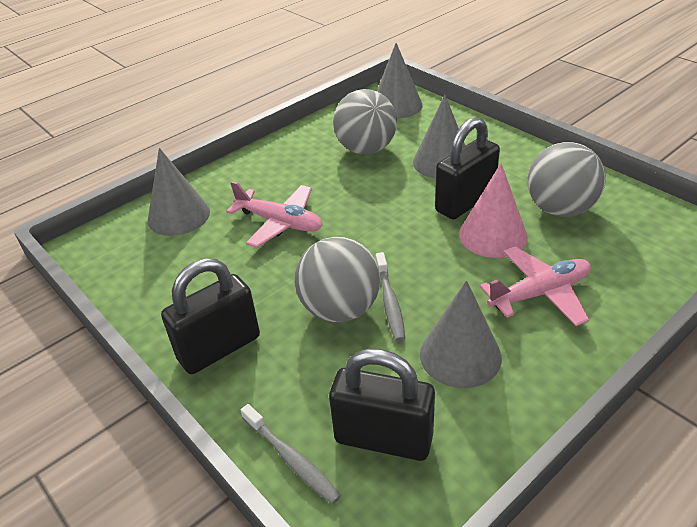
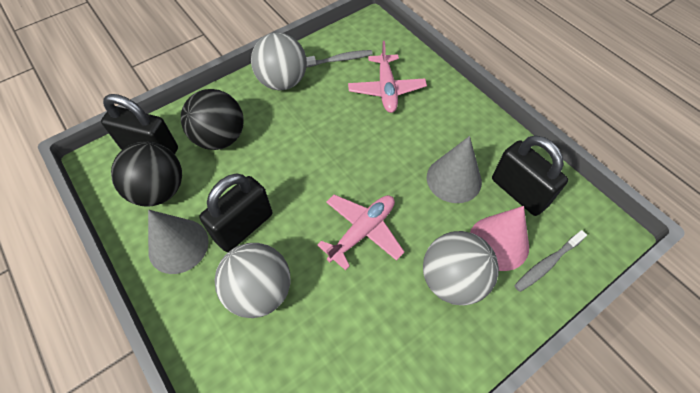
black ball: none = 0 -> [111,142,182,206] [181,89,244,150] = 2
grey cone: [148,148,210,236] [377,43,423,119] [413,95,466,179] [420,280,502,388] = 4 -> [148,210,209,274] [427,136,482,203] = 2

